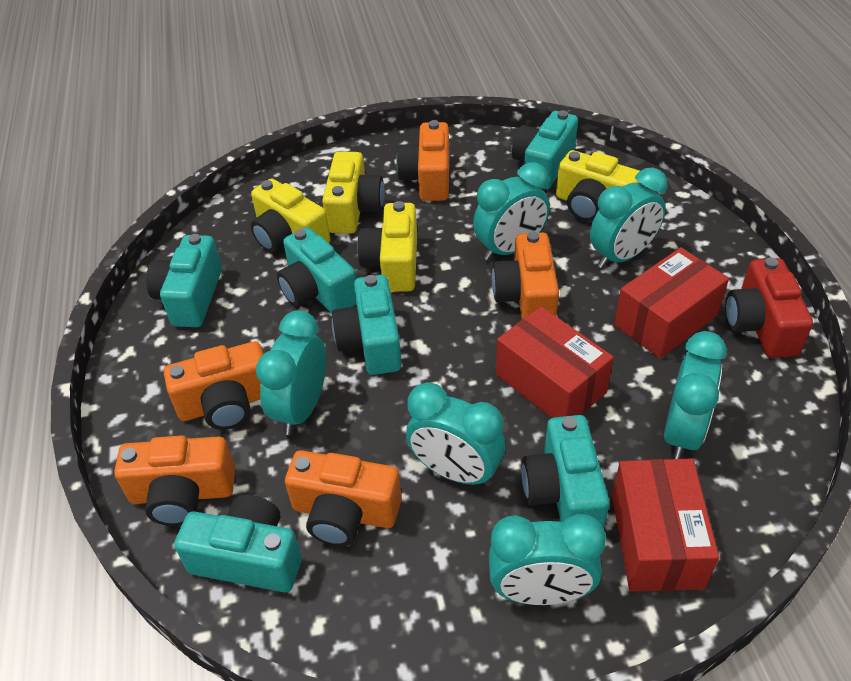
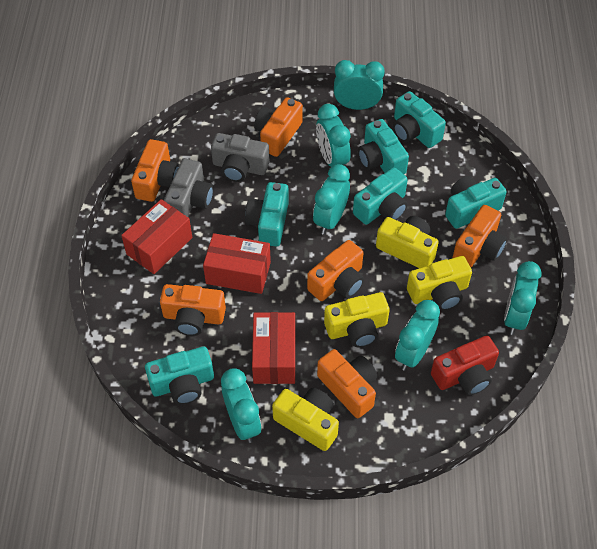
grey camera: none = 0 -> [164,159,213,217] [211,133,270,182] = 2
orange camera: [114,435,235,526] [164,341,264,430] [285,450,402,546] [396,120,449,201] [492,232,559,319] = 5 -> [131,139,179,202] [160,284,226,336] [254,97,303,157] [307,240,364,301] [317,349,377,418] [452,205,507,267] = 6

